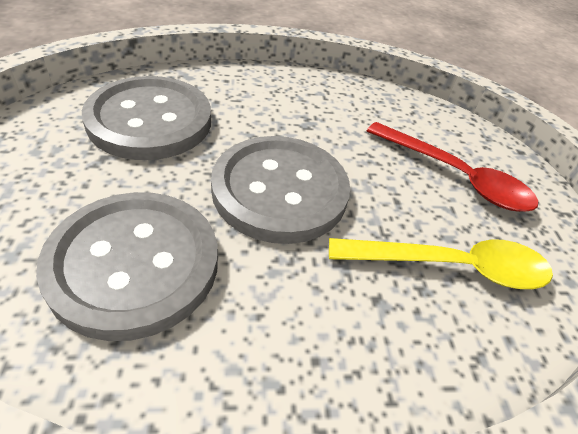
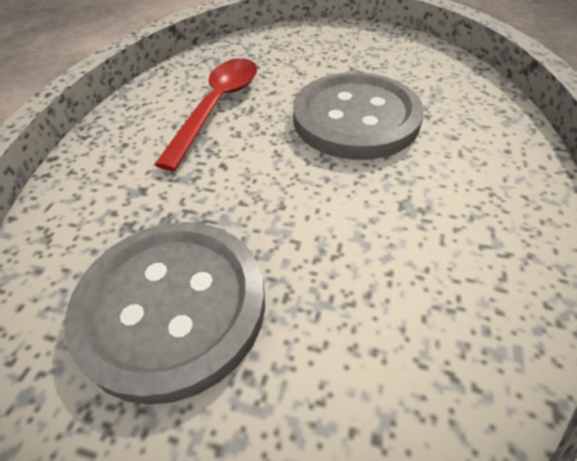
grey button: [36,192,218,341] [82,76,211,160] [211,136,350,244] = 3 -> [65,222,265,405] [293,72,424,160] = 2
yellow spoon: [329,238,553,289] = 1 -> none = 0

